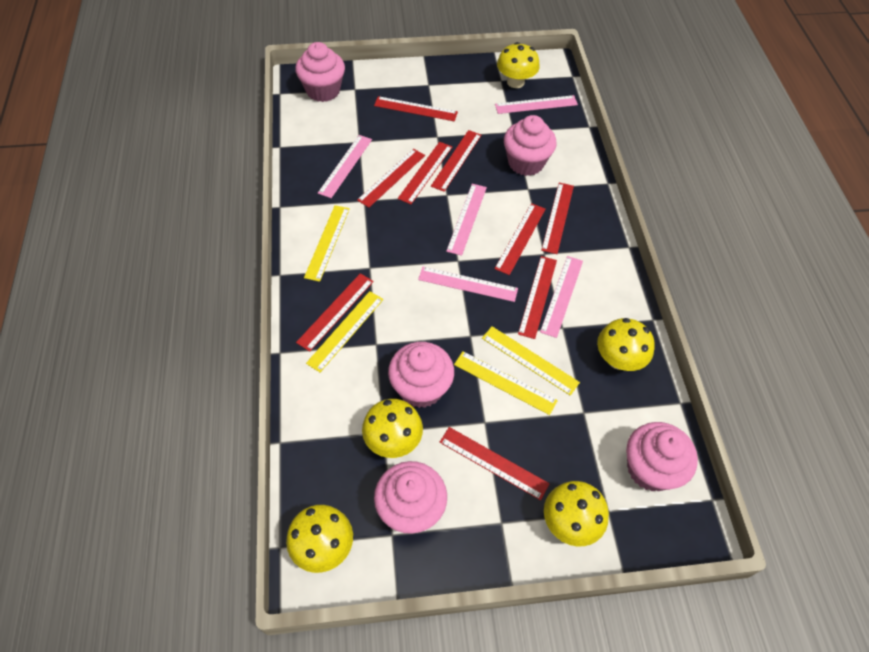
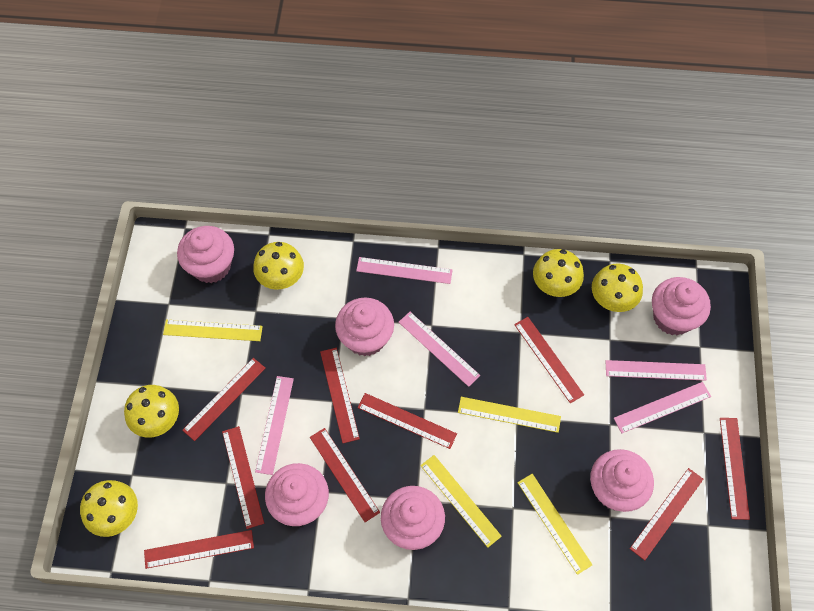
pink cupcake: [295,42,345,102] [374,461,447,534] [388,342,454,408] [504,115,557,176] [626,422,698,491] = 5 -> [177,226,234,283] [265,463,329,526] [335,298,394,357] [381,486,445,550] [590,449,654,512] [652,277,711,335] = 6

